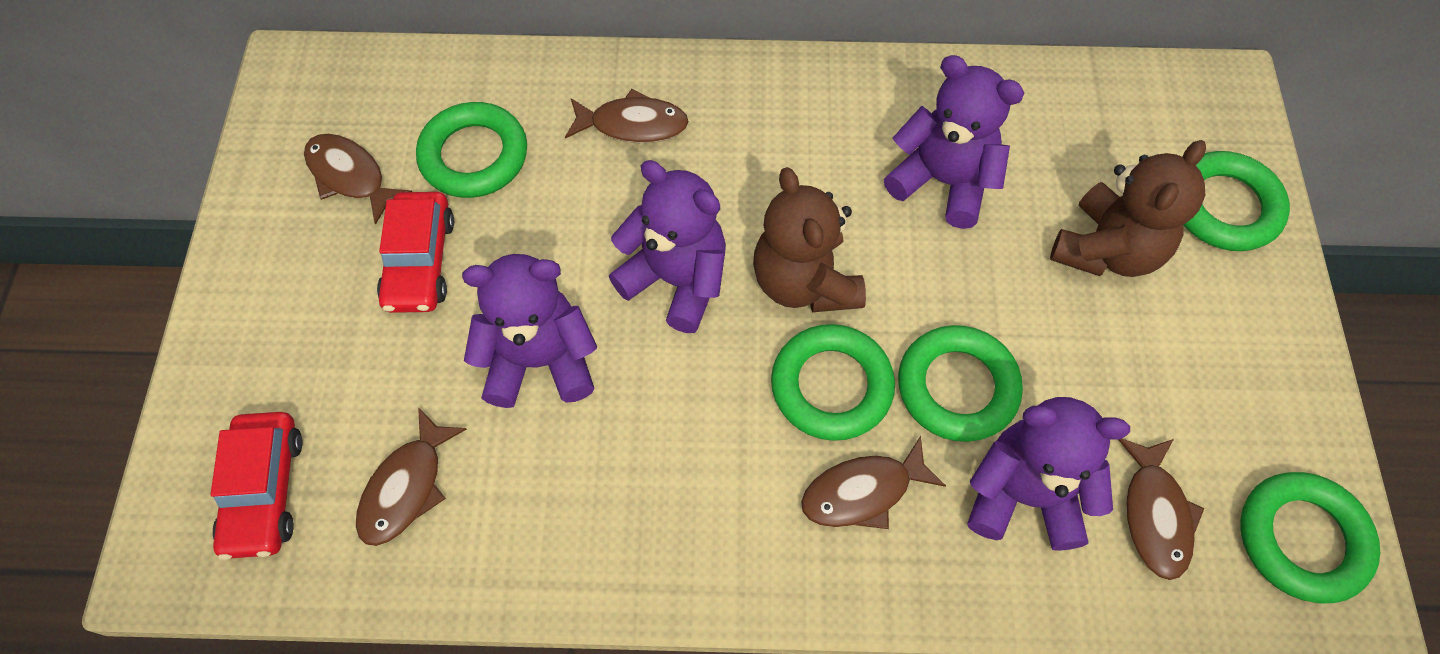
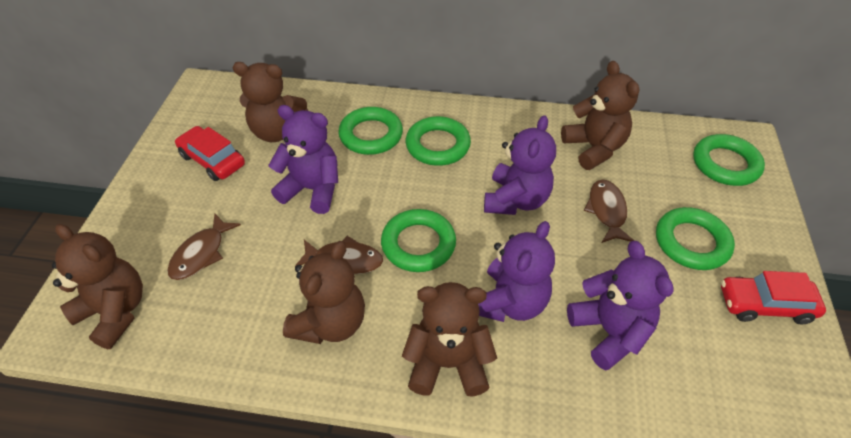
brown fish: [304,134,412,225] [356,407,467,546] [565,89,689,143] [801,436,946,529] [1118,439,1204,580] = 5 -> [167,214,241,280] [295,236,383,274] [584,179,634,243] = 3
brown teddy bear: [753,167,866,312] [1050,140,1206,277] = 2 -> [52,224,143,349] [232,62,308,142] [283,241,365,344] [402,282,497,396] [561,61,640,170] = 5

